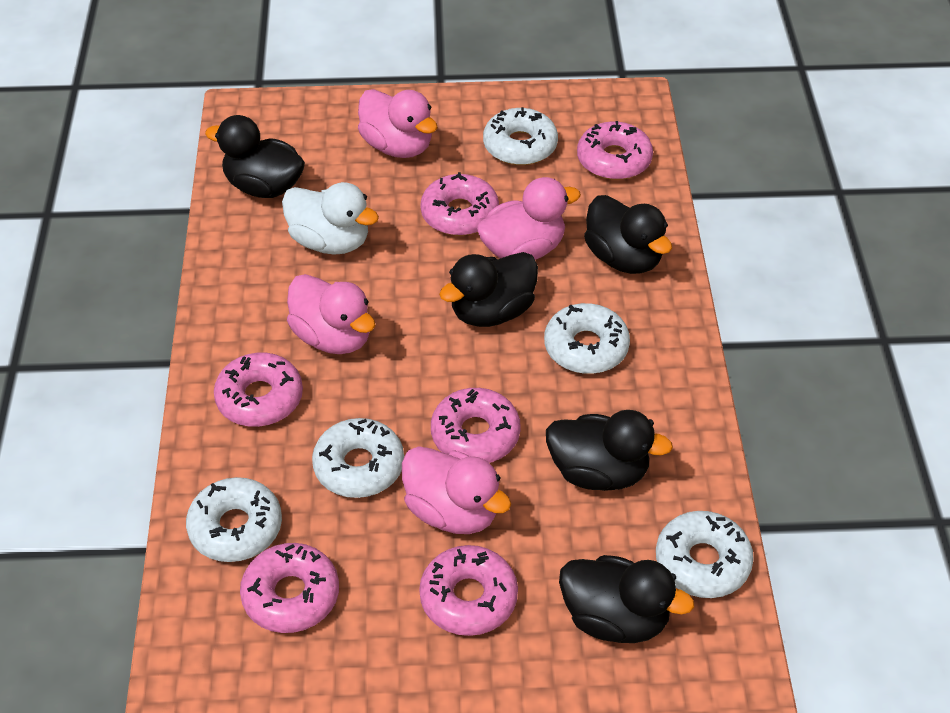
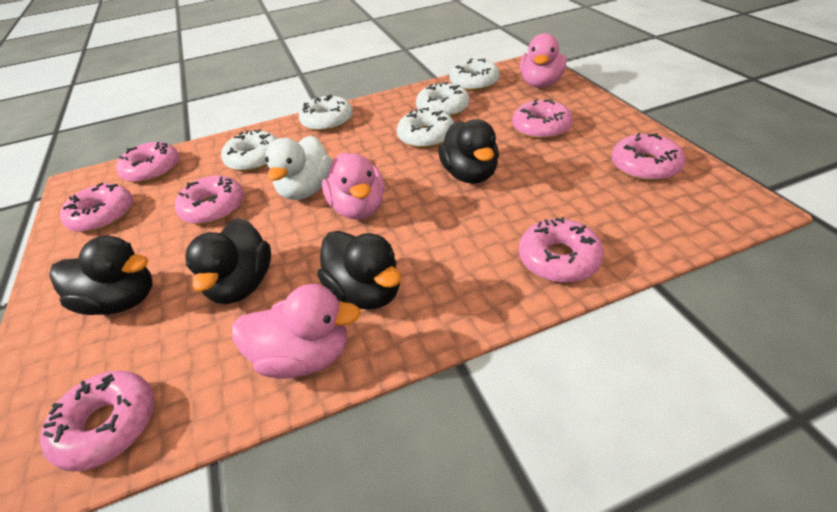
black duck: [205,115,305,198] [439,252,538,327] [546,410,673,491] [559,555,694,643] [584,195,672,274] = 5 -> [49,236,153,315] [185,218,271,304] [317,231,401,310] [438,119,499,184] = 4
pink donut: [214,353,303,427] [240,543,339,633] [419,545,518,636] [420,172,499,236] [431,388,521,463] [577,121,653,180] = 6 -> [40,371,154,472] [60,183,133,232] [116,142,179,183] [175,176,244,225] [512,99,573,139] [519,217,604,283] [612,133,685,181] = 7
pink duck: [287,274,375,354] [358,89,438,158] [402,446,511,534] [477,177,581,260] = 4 -> [232,284,361,379] [322,153,385,220] [520,33,566,88] = 3

